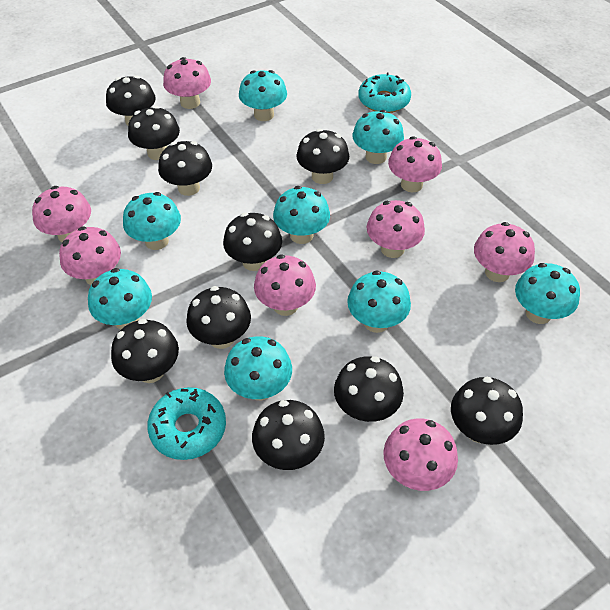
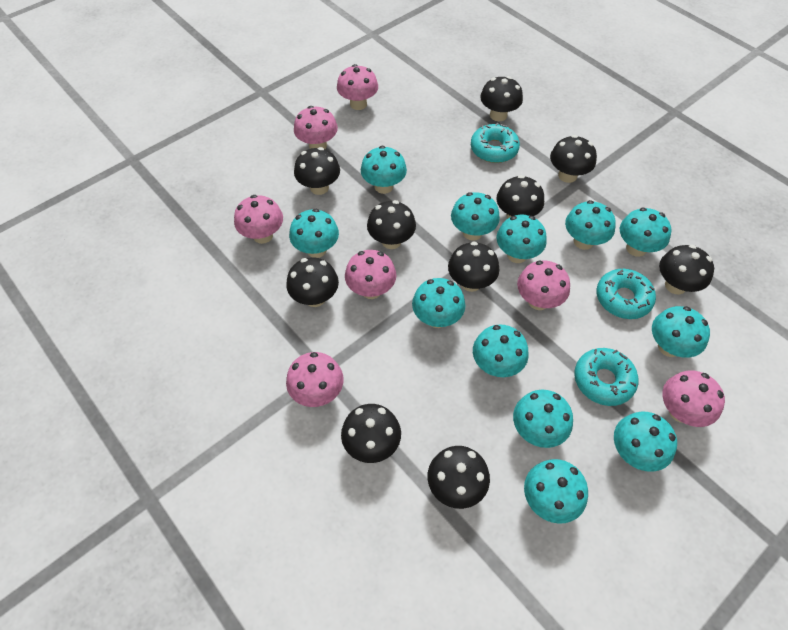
pink mushroom: [32,186,91,242] [59,226,121,285] [163,57,211,109] [254,254,316,316] [367,200,425,258] [383,418,458,491] [388,136,442,192] [474,222,535,282] = 8 -> [234,195,283,244] [286,352,344,407] [294,106,338,149] [337,64,378,110] [345,250,396,299] [517,261,570,310] [662,370,725,427] = 7
turquoise donut: [147,387,226,460] [358,72,411,113] = 2 -> [471,122,520,163] [574,348,638,406] [597,269,656,319] = 3
turquoise mushroom: [88,268,152,329] [123,192,181,250] [224,336,292,400] [239,70,287,121] [273,186,330,244] [347,270,411,333] [352,110,404,164] [515,263,580,324] = 8 -> [289,209,339,258] [361,146,407,194] [412,278,465,328] [451,192,500,241] [473,324,529,377] [496,215,547,263] [513,390,573,448] [524,459,588,524] [565,200,616,250] [614,411,677,472] [620,208,672,257] [652,306,710,358] = 12

